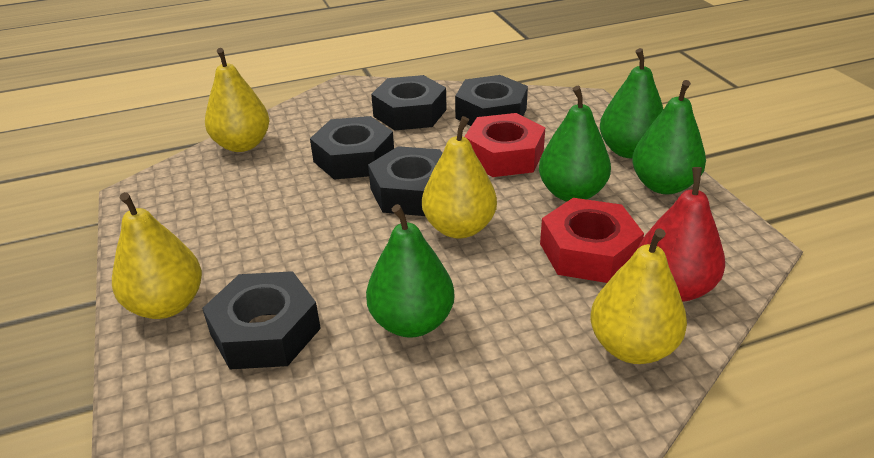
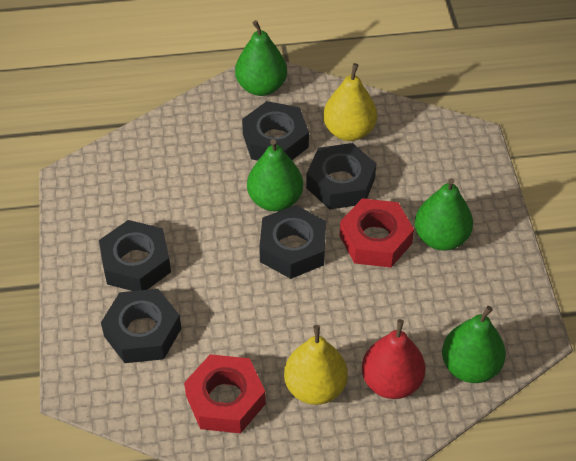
yellow pear: [112,192,202,319] [205,48,270,152] [422,116,497,239] [590,228,687,364] = 4 -> [284,325,348,405] [323,63,377,141] = 2

